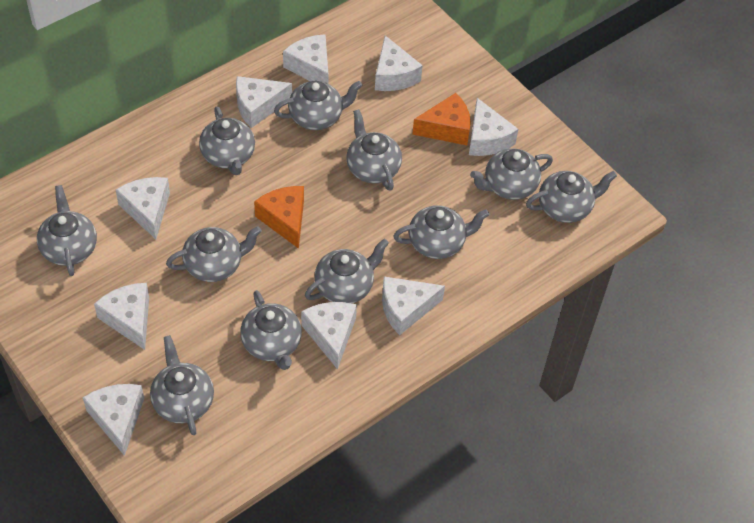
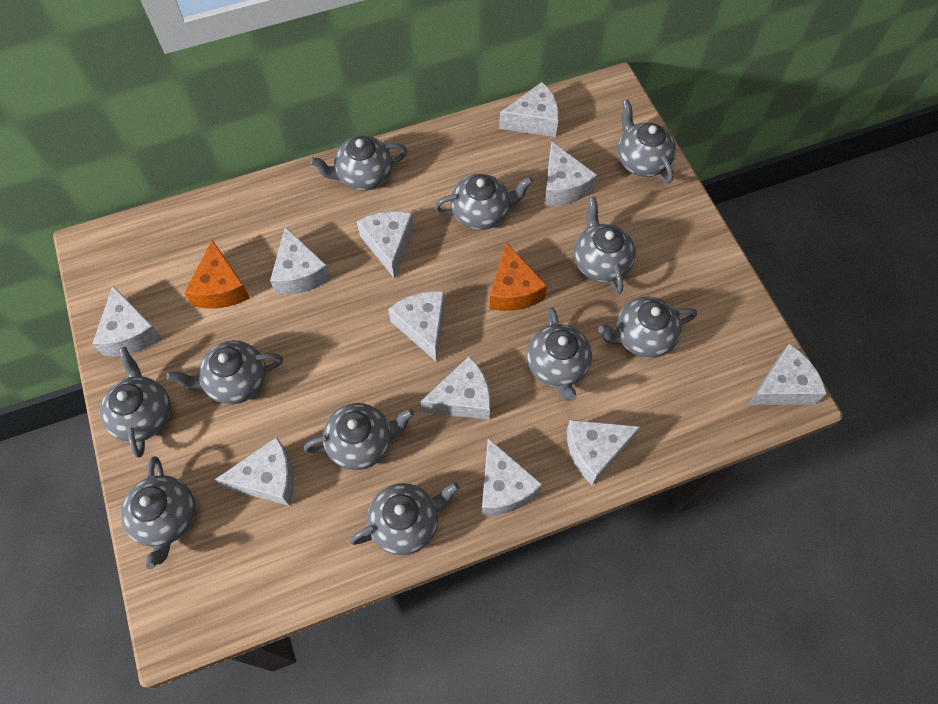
white cheese: [82,384,144,456] [94,283,149,350] [116,177,170,239] [236,76,292,128] [283,34,329,84] [301,302,357,370] [375,35,423,91] [382,277,445,335] [469,98,518,156] = 9 -> [92,286,162,356] [215,437,294,506] [270,227,331,295] [357,211,414,278] [388,291,445,362] [421,356,490,420] [482,438,543,515] [499,82,559,137] [545,141,597,206] [567,420,641,485] [748,344,827,405] = 11

